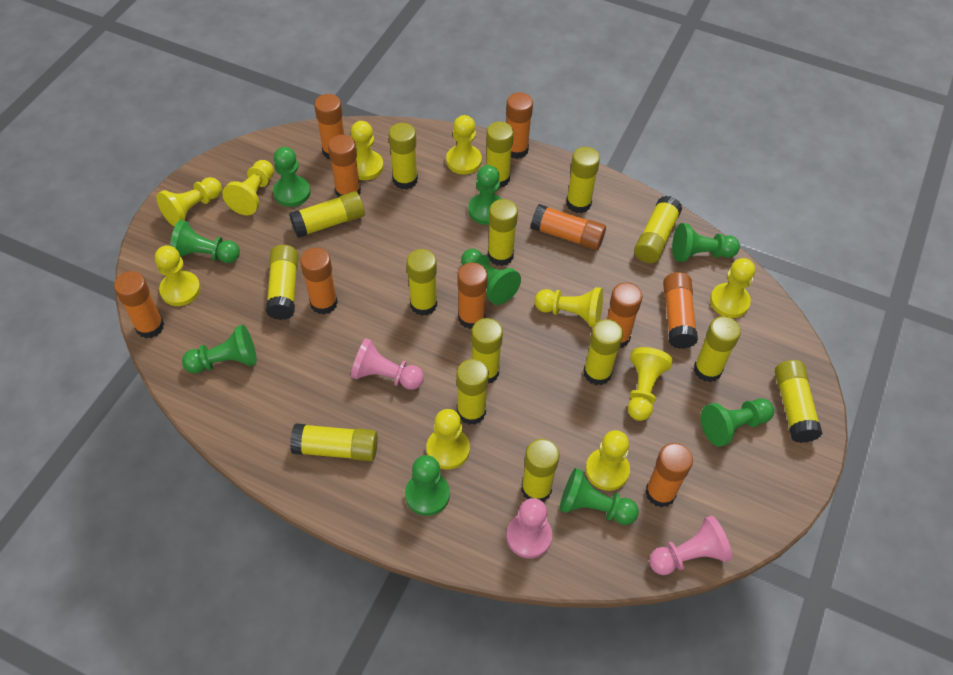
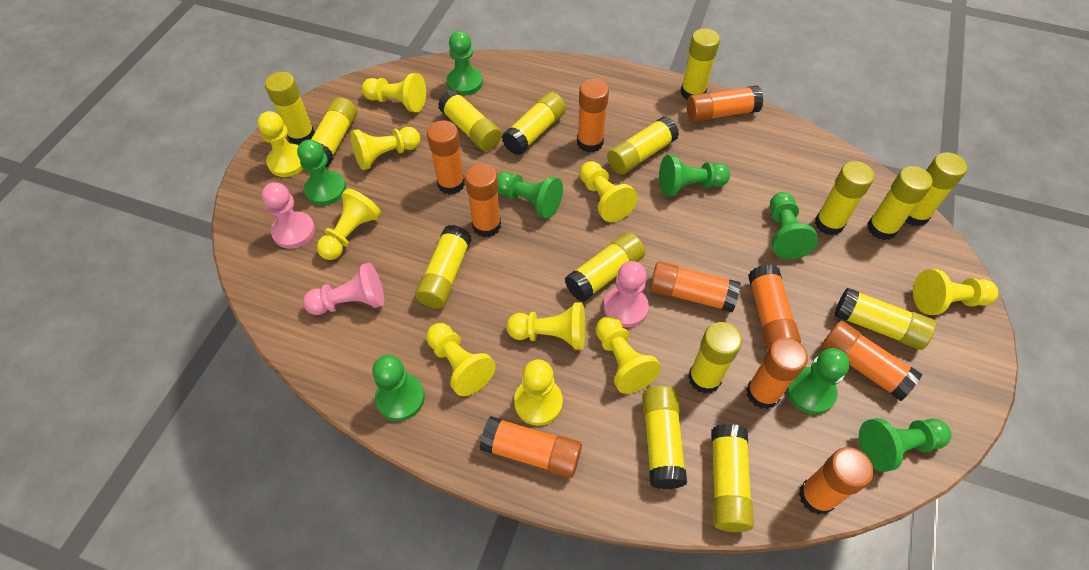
green pawn: [170,220,240,263] [182,325,257,373] [273,147,311,207] [405,455,450,516] [461,249,521,305] [468,165,501,225] [559,468,639,525] [672,223,740,262] [701,398,774,447] = 9 -> [297,139,346,206] [372,355,425,421] [446,31,483,95] [497,172,563,219] [659,155,730,196] [770,192,818,259] [786,348,850,414] [859,418,951,472] = 8

